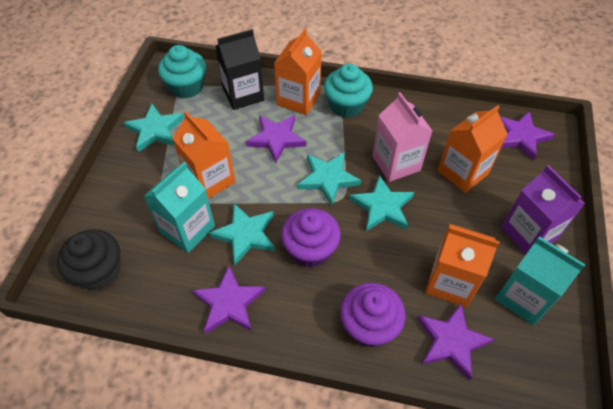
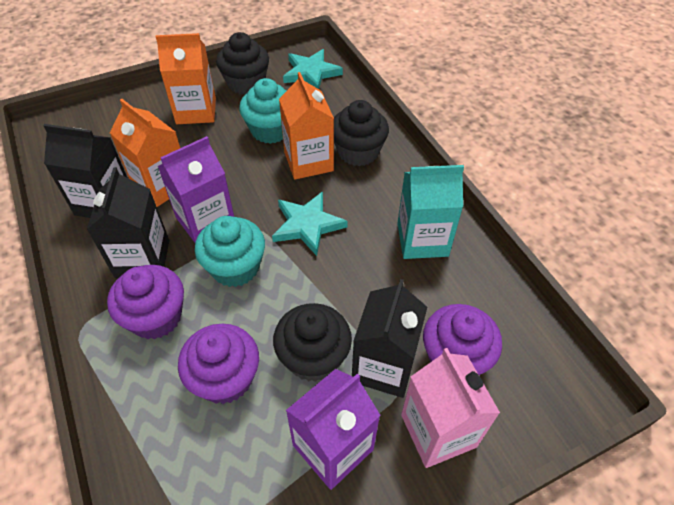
black carton: [215,29,264,110] = 1 -> [43,124,127,218] [87,167,169,278] [352,279,427,398] = 3
black cupcake: [57,229,120,290] = 1 -> [216,32,269,95] [273,303,352,382] [334,100,389,166] = 3
orange carton: [172,111,235,199] [274,28,322,115] [425,224,499,308] [438,105,508,193] = 4 -> [110,99,180,207] [156,33,216,124] [279,72,334,179] = 3
purple carton: [501,165,585,255] = 1 -> [158,136,234,243] [286,369,380,490] = 2
purple cupcake: [281,208,341,267] [340,282,406,347] = 2 -> [107,265,184,339] [178,324,259,404] [423,304,502,375] = 3
purple star: [192,266,265,334] [246,115,306,163] [417,303,494,380] [500,111,555,161] = 4 -> none = 0
turquoise carton: [144,162,215,253] [495,236,585,325] = 2 -> [397,165,464,259] = 1
turquoise star: [124,104,184,152] [209,204,275,265] [298,152,361,206] [349,175,414,231] = 4 -> [272,191,348,256] [283,49,343,89] = 2

